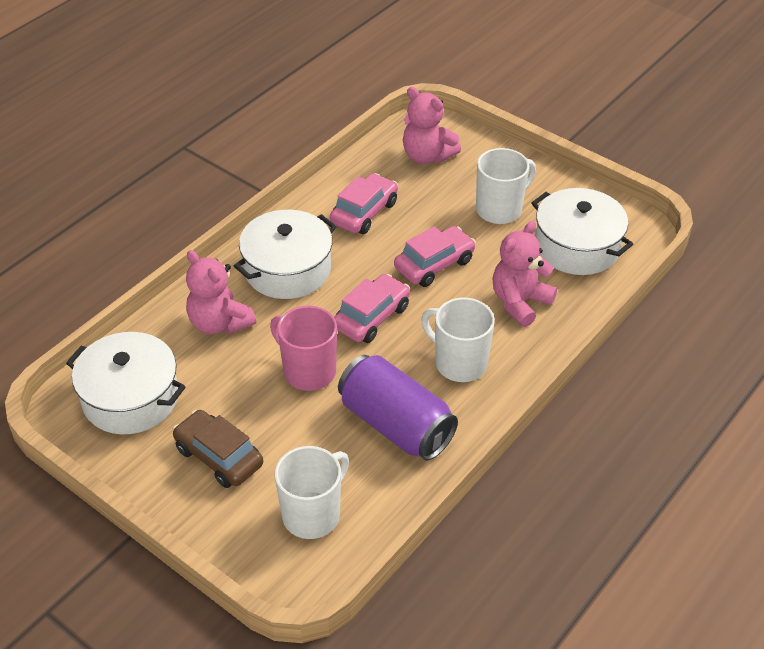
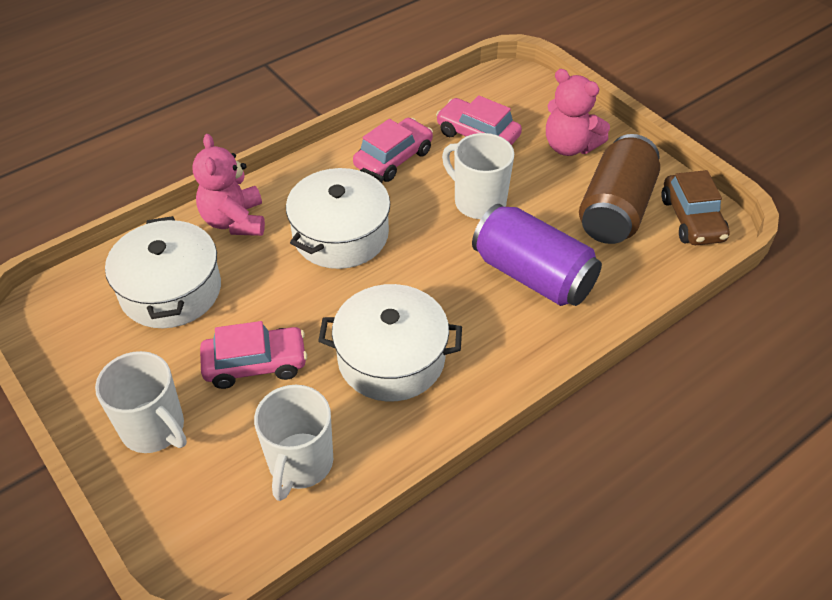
brown can: none = 0 -> [579,134,660,244] = 1
pink mug: [270,306,337,391] = 1 -> none = 0
pink teddy bear: [186,250,256,334] [403,87,461,164] [492,221,557,327] = 3 -> [192,134,265,236] [546,69,610,156] = 2

